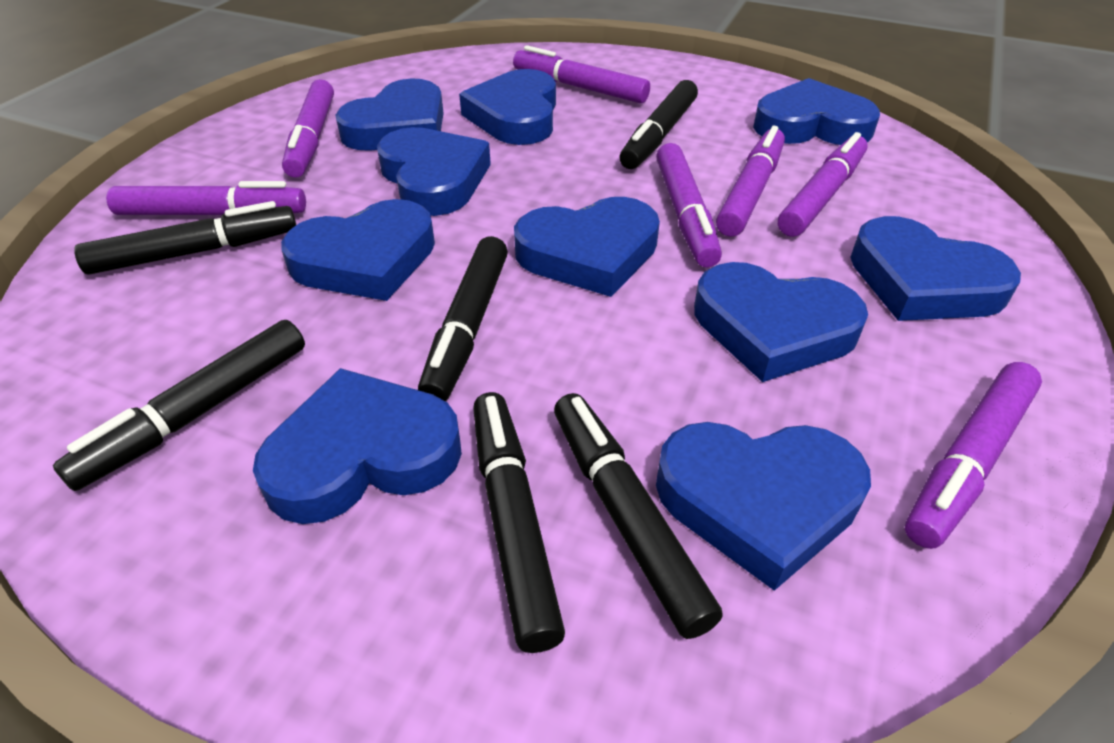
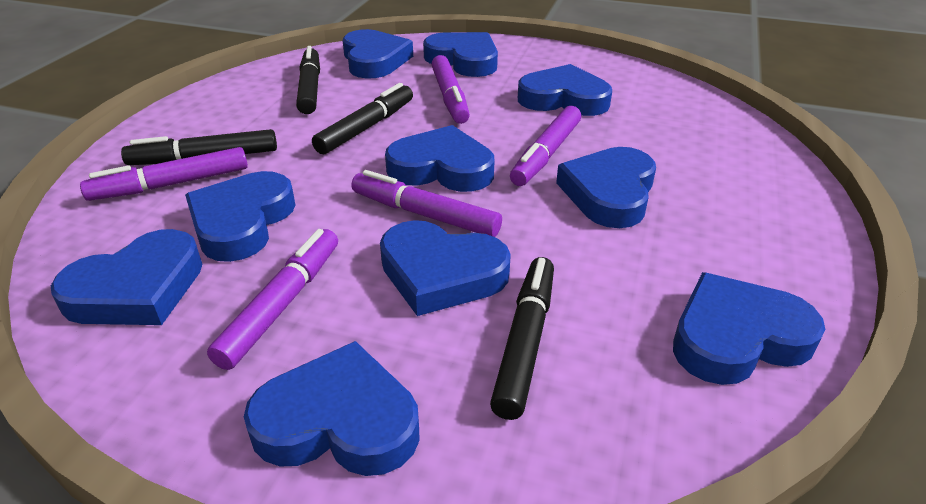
black marker: [53,320,305,491] [74,201,296,275] [418,236,508,401] [473,392,565,653] [554,393,723,639] [620,80,698,169] = 6 -> [121,129,277,165] [296,46,320,114] [312,83,413,154] [490,257,554,420] = 4
purple marker: [106,181,306,215] [282,79,334,178] [513,45,650,103] [656,143,722,267] [716,126,785,237] [778,132,868,237] [905,362,1042,549] = 7 -> [80,147,248,201] [207,229,338,370] [351,170,502,237] [431,55,470,124] [510,106,581,186] = 5

